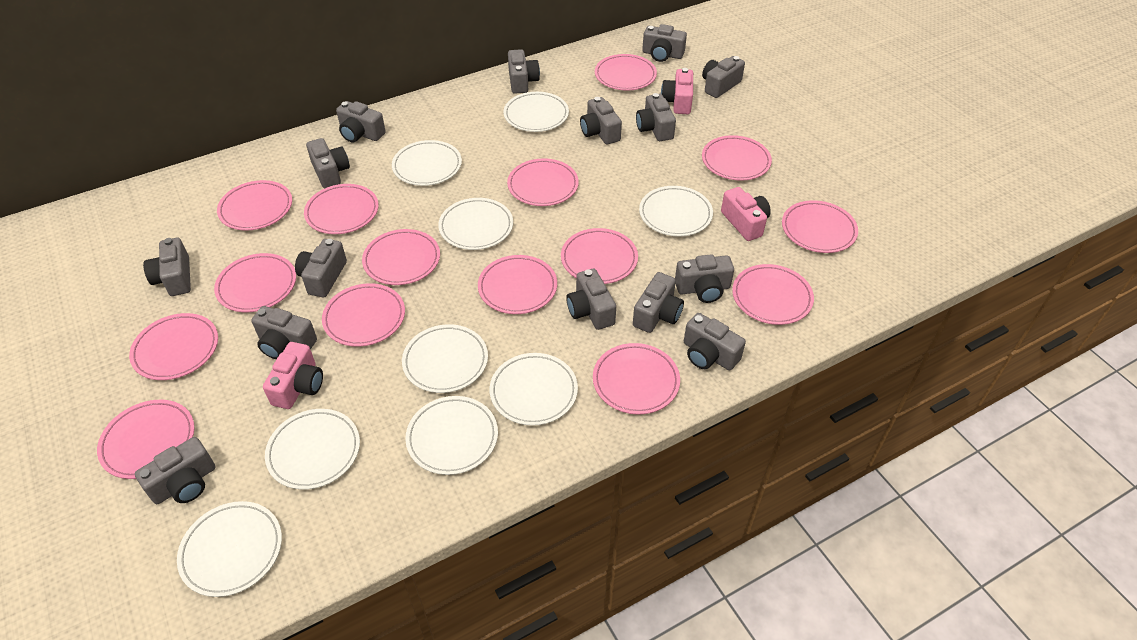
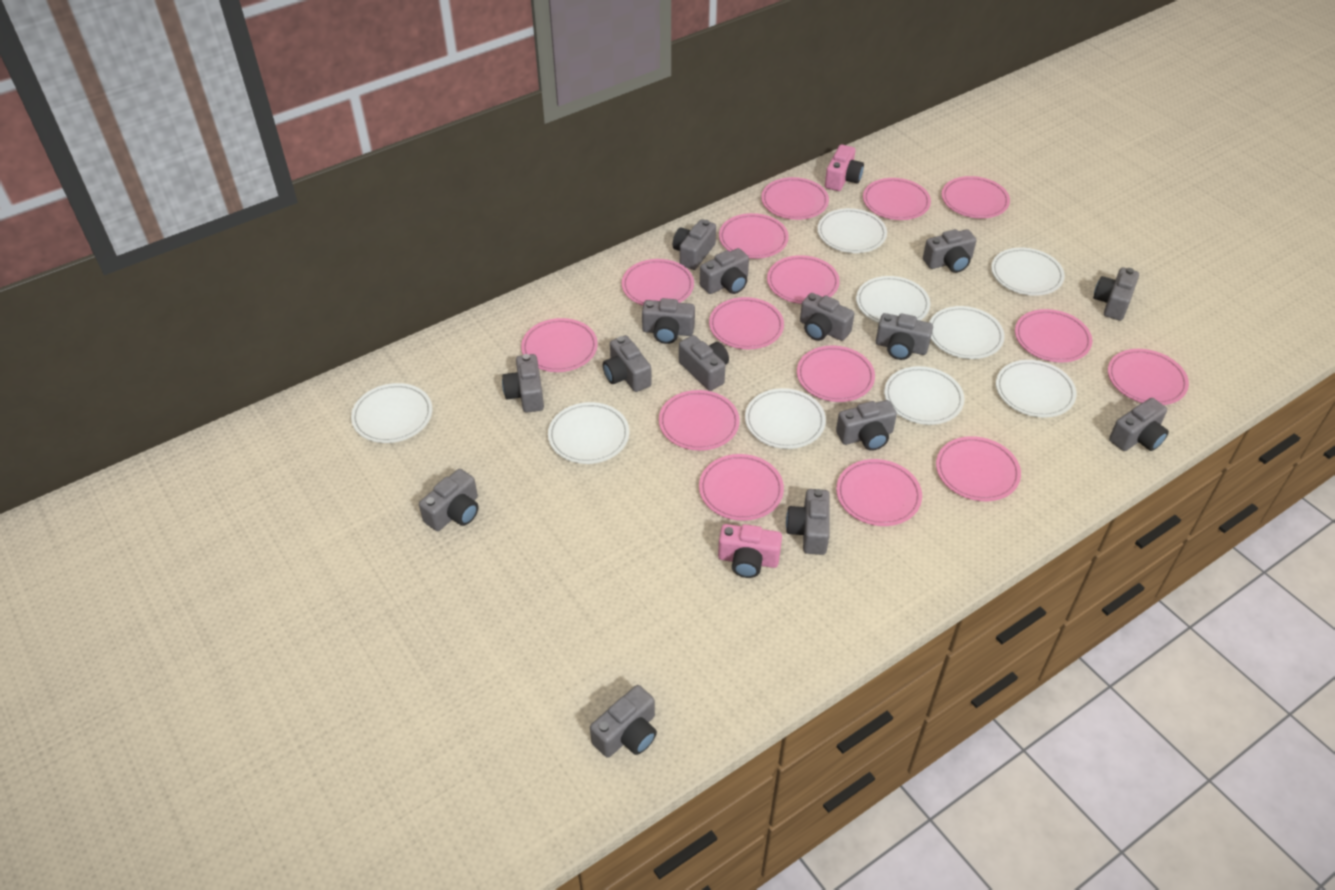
pink camera: [263,342,323,409] [661,68,693,114] [721,187,771,241] = 3 -> [718,524,782,578] [825,145,864,191] = 2

